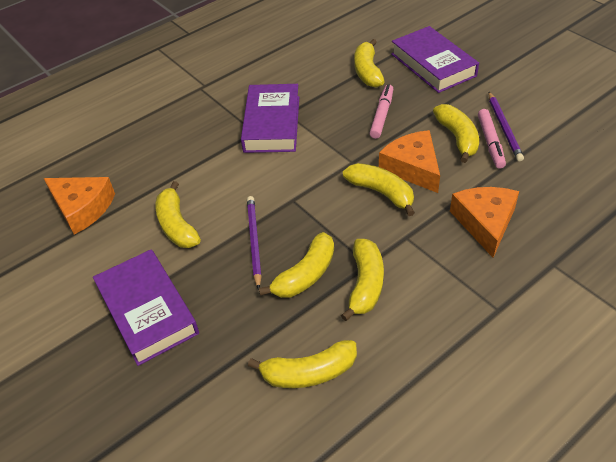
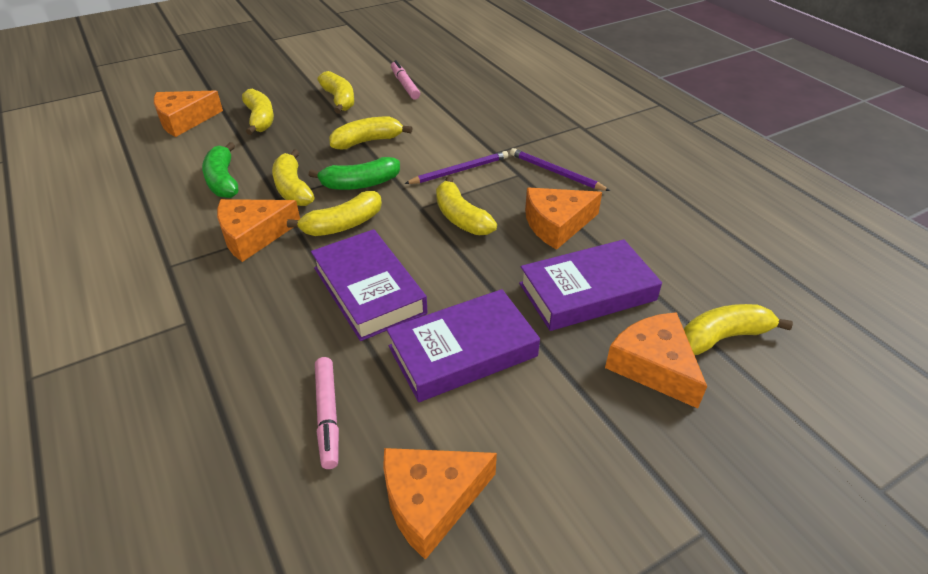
green banana: none = 0 -> [202,142,238,198] [309,157,400,190] = 2
orange cheese: [44,177,115,235] [379,130,440,193] [450,187,519,258] = 3 -> [154,91,223,137] [217,199,300,262] [383,448,497,560] [525,187,602,250] [605,312,707,408] = 5

